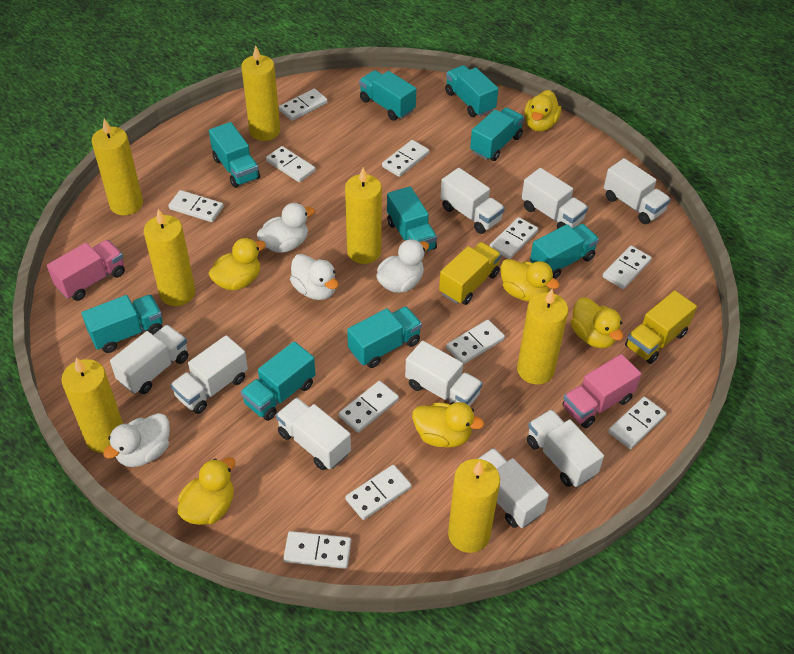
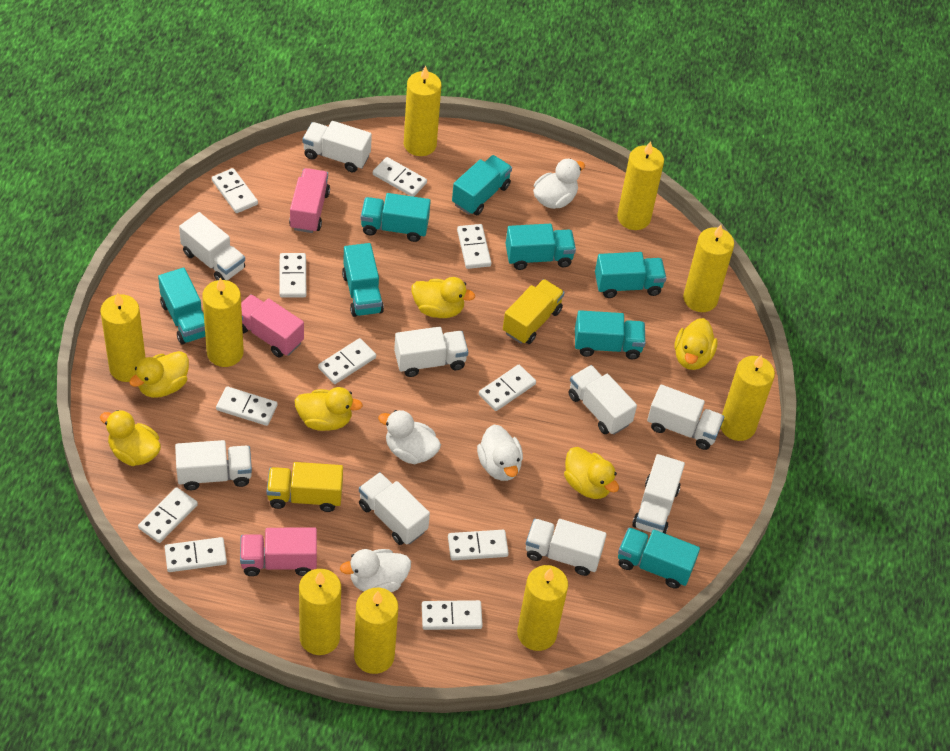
pink truck: [47,240,125,301] [562,354,641,428] = 2 -> [240,527,317,576] [241,294,304,357] [289,168,330,233] = 3
turquoise truck: [82,295,163,353] [209,122,260,188] [241,341,316,421] [347,306,422,368] [359,70,416,121] [387,186,437,252] [445,65,499,117] [470,107,524,161] [530,224,599,279] = 9 -> [158,267,205,345] [342,243,384,317] [361,193,431,242] [452,155,512,215] [506,224,576,270] [575,310,646,359] [595,252,666,298] [618,528,700,589] = 8
yellow candle: [61,357,123,453] [92,119,143,215] [144,209,195,306] [241,45,280,141] [345,168,382,264] [448,459,500,553] [517,289,568,385] = 7 -> [100,292,146,382] [202,278,244,367] [299,569,341,655] [354,588,398,674] [404,66,442,156] [517,565,568,651] [617,141,664,230] [683,225,734,312] [721,355,775,441] = 9

